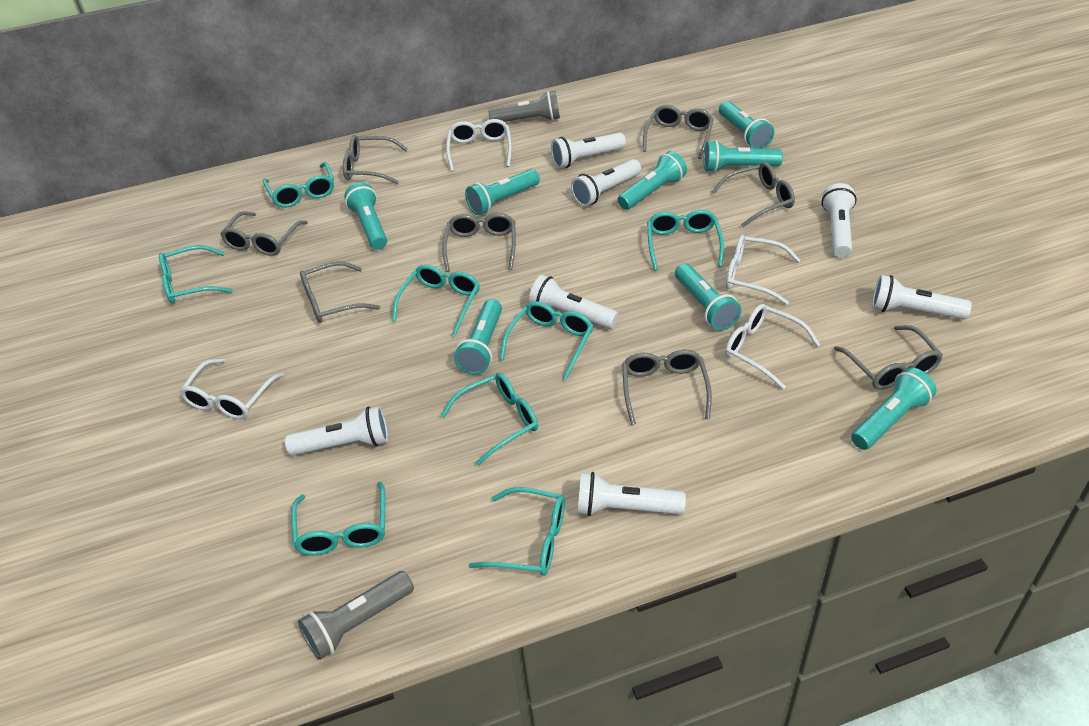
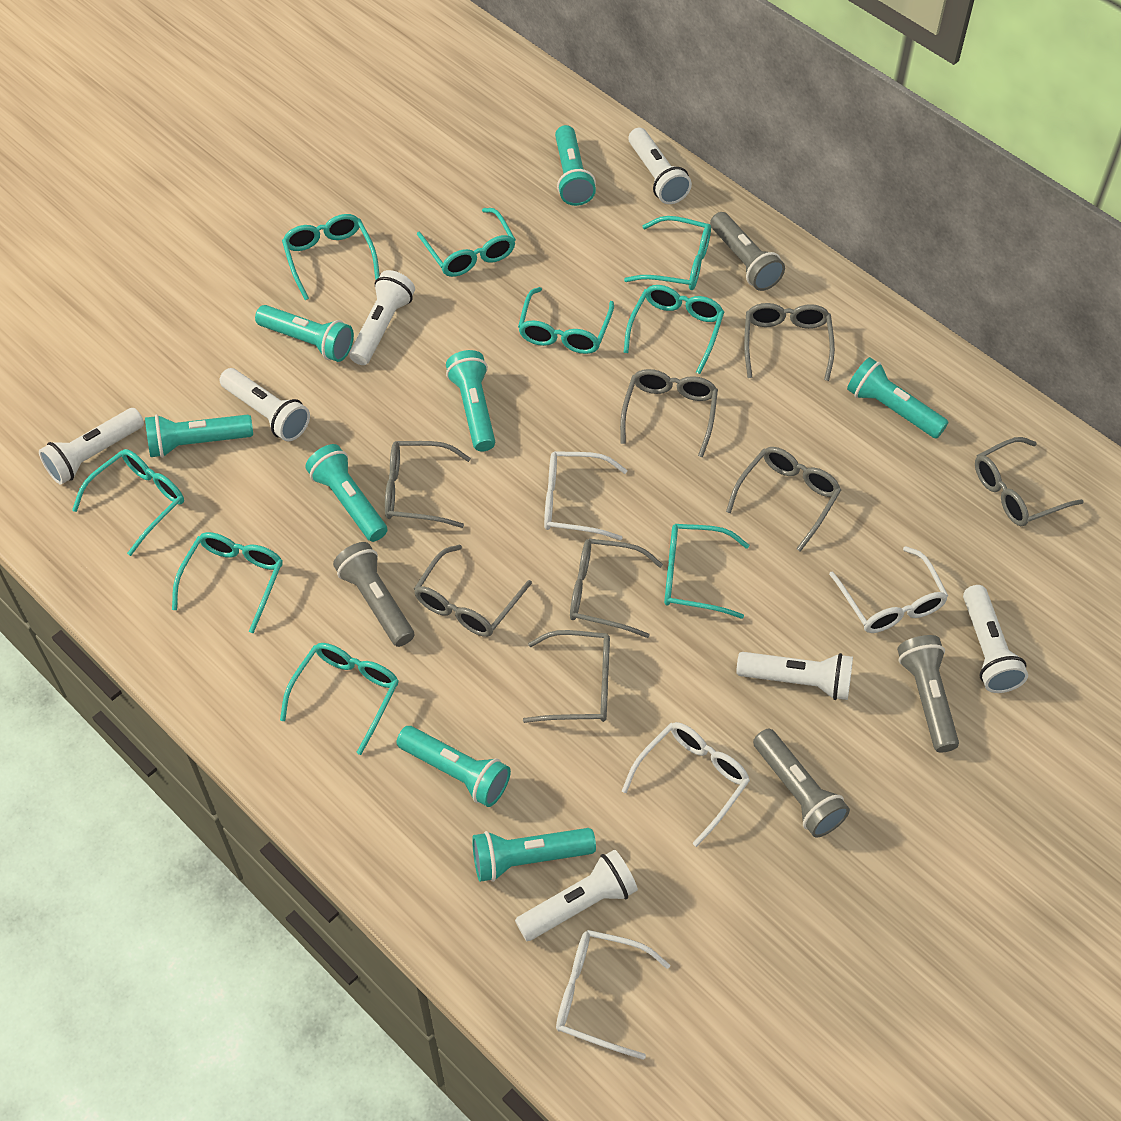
grey flashlight: [298,571,414,660] [488,91,560,122] = 2 -> [333,542,414,647] [710,212,785,291] [753,729,850,838] [897,635,959,753] = 4
turquoise glasses: [159,245,233,304] [263,162,334,208] [291,481,385,556] [392,264,480,336] [440,373,538,466] [469,487,565,576] [500,301,593,380] [647,210,724,271] = 8 -> [72,449,184,556] [172,532,283,633] [280,643,399,755] [282,214,380,300] [417,208,516,277] [518,287,614,354] [623,285,724,374] [624,216,711,290] [664,524,749,619] = 9

